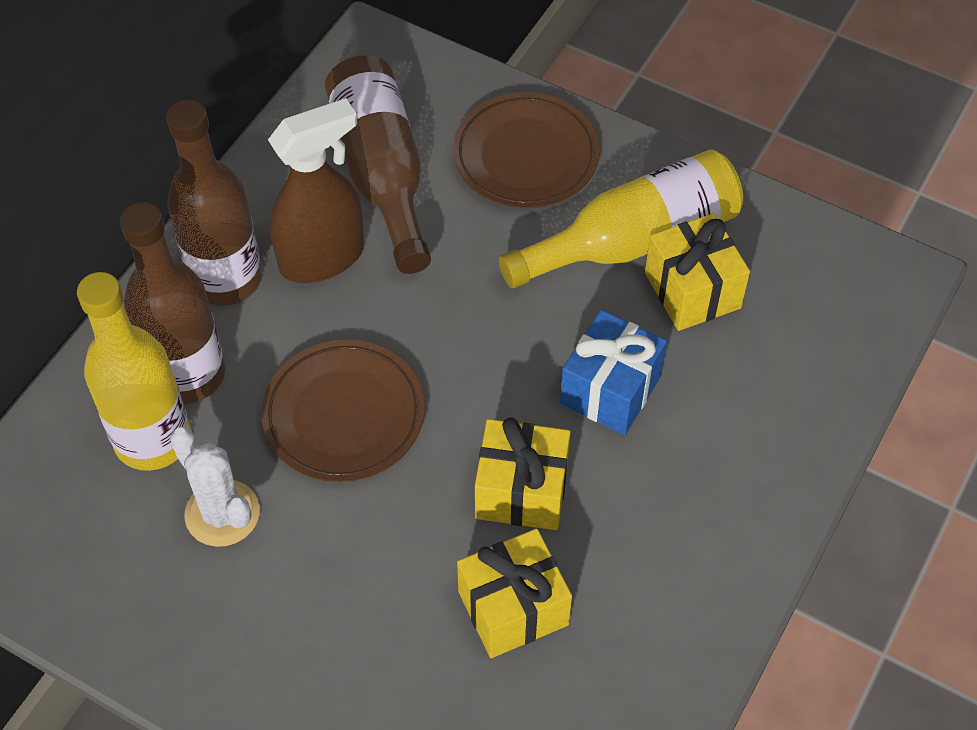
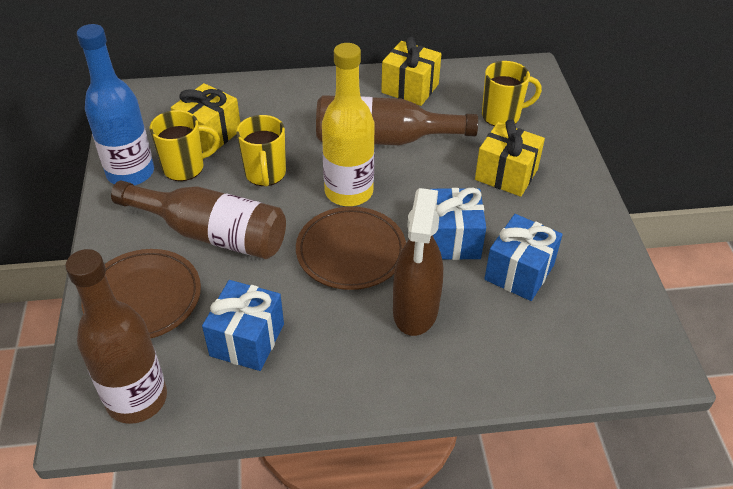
blue bottle: none = 0 -> [77,24,154,186] = 1
blue gift: [560,310,667,435] = 1 -> [202,280,284,371] [430,188,486,260] [484,214,563,301] = 3
white cactus: [170,427,260,547] = 1 -> none = 0
yellow bottle: [77,272,190,471] [499,149,743,288] = 2 -> [322,43,375,206] = 1
yellow mug: none = 0 -> [150,110,220,181] [236,115,286,187] [482,61,542,126] = 3

